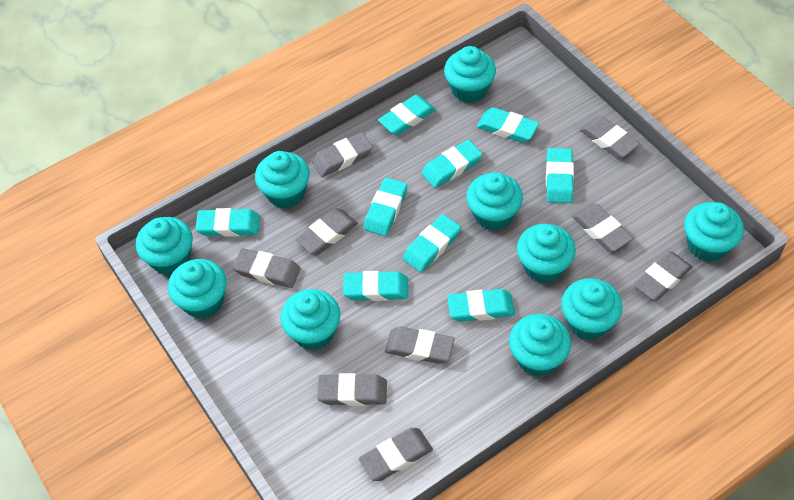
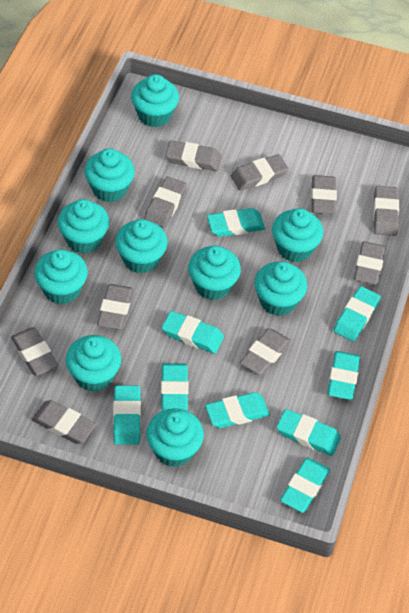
grey eraser: [232,248,301,288] [296,208,358,255] [312,132,373,177] [317,373,387,406] [359,428,433,481] [385,326,454,364] [572,203,633,252] [580,116,640,158] [633,251,692,301] = 9 -> [11,327,58,376] [32,400,96,444] [97,284,133,330] [144,176,187,228] [166,140,222,171] [231,154,288,191] [240,328,291,375] [311,175,337,214] [354,241,385,285] [373,186,399,236] = 10

